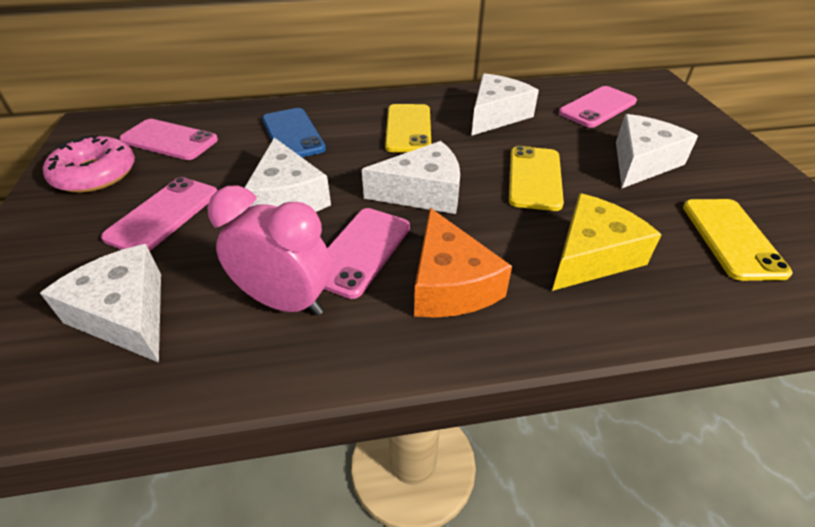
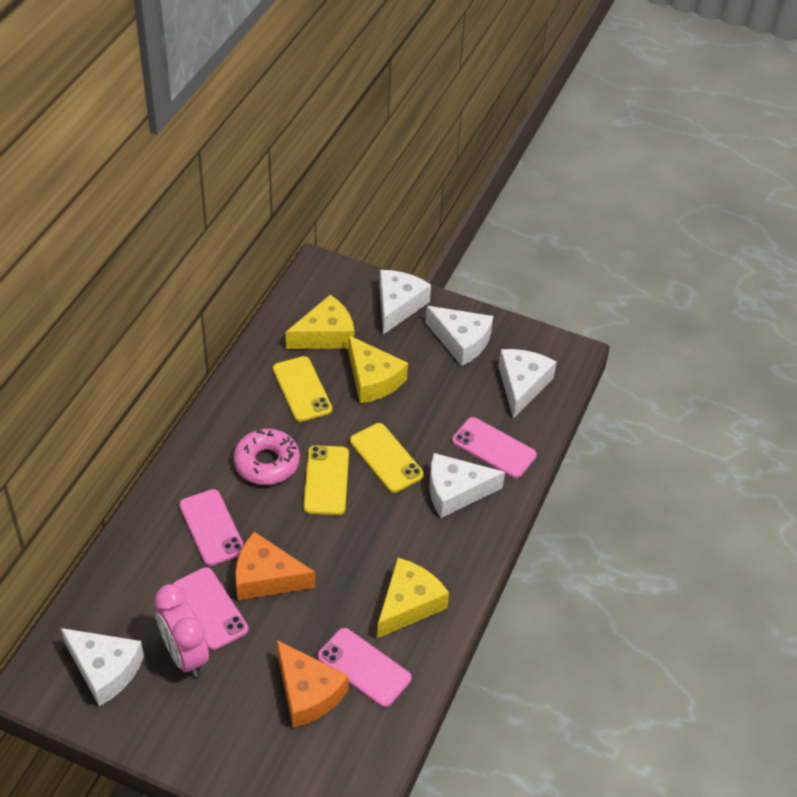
blue phone: [262,108,326,157] = 1 -> none = 0
orange cheese: [414,208,512,318] = 1 -> [235,532,315,600] [277,640,349,728] = 2
yellow cheese: [552,193,662,291] = 1 -> [286,295,354,349] [348,336,408,404] [377,558,449,638] = 3

